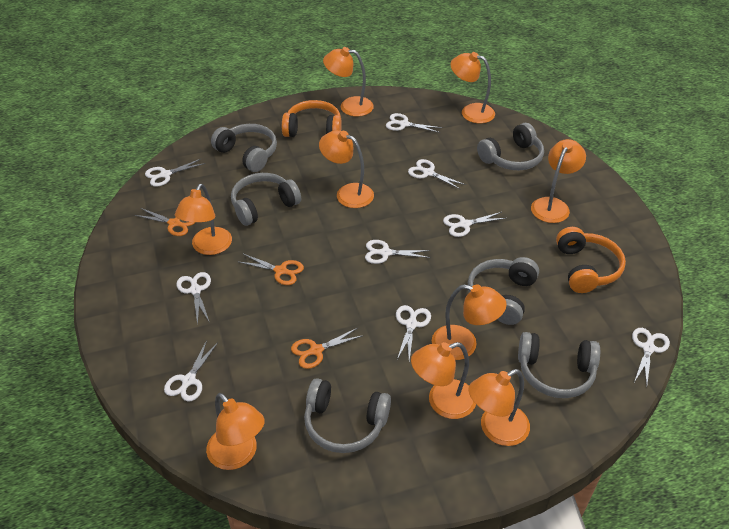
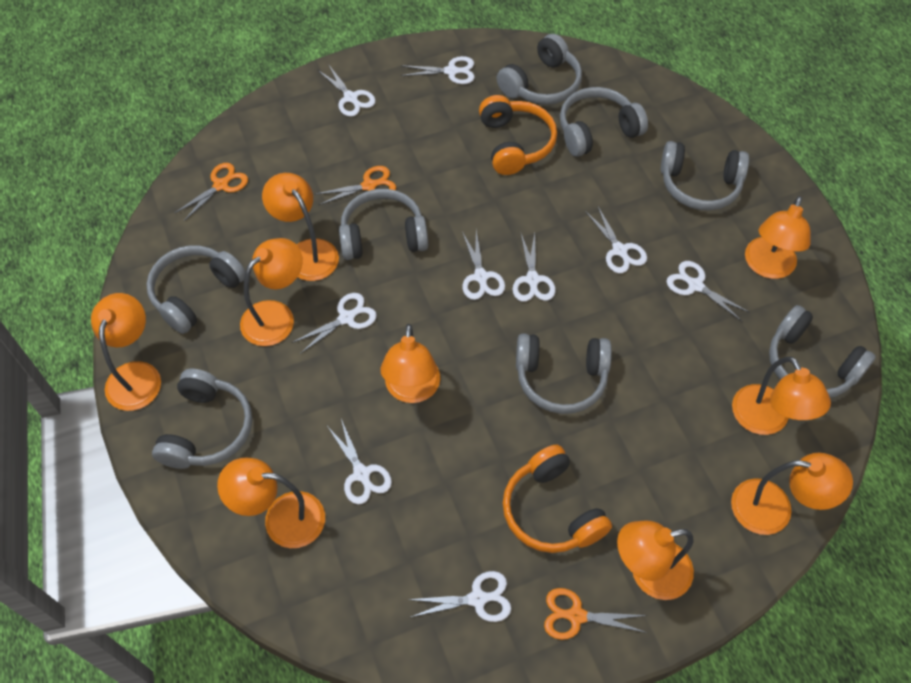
grey headphones: [211,124,277,172] [231,173,301,226] [304,378,391,453] [468,257,539,325] [477,123,544,170] [518,332,600,398] = 6 -> [147,245,246,334] [152,369,252,469] [339,189,428,260] [496,34,582,105] [516,333,612,414] [560,87,648,157] [661,141,749,211] [769,305,876,398] = 8

